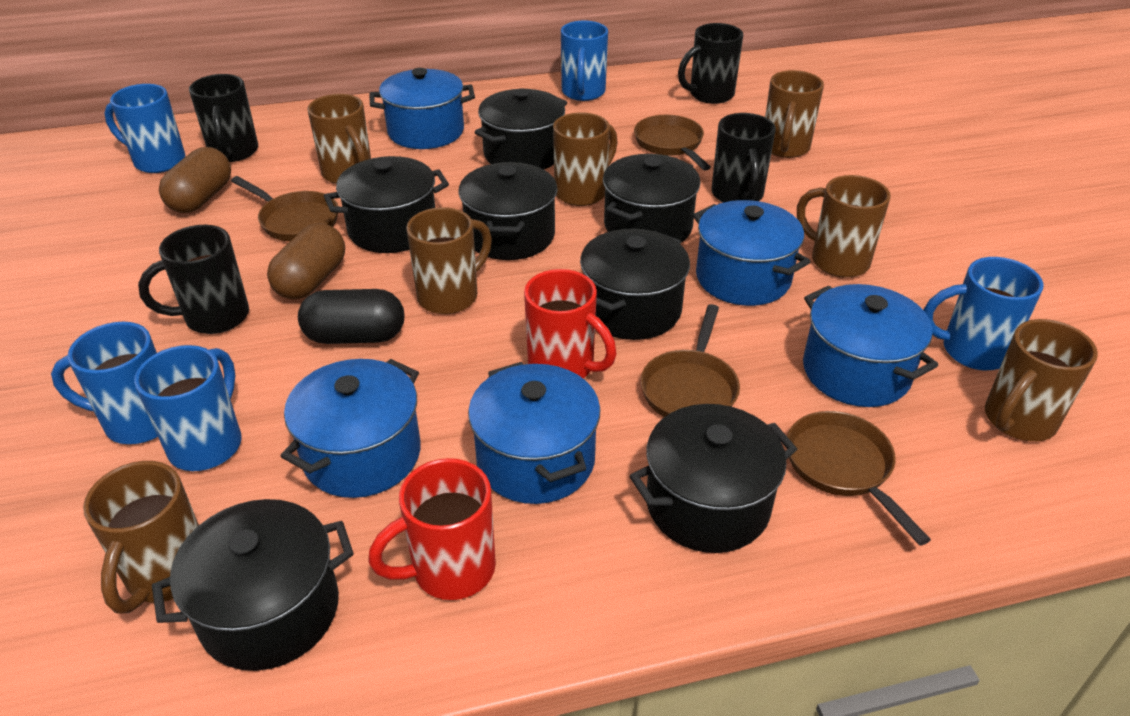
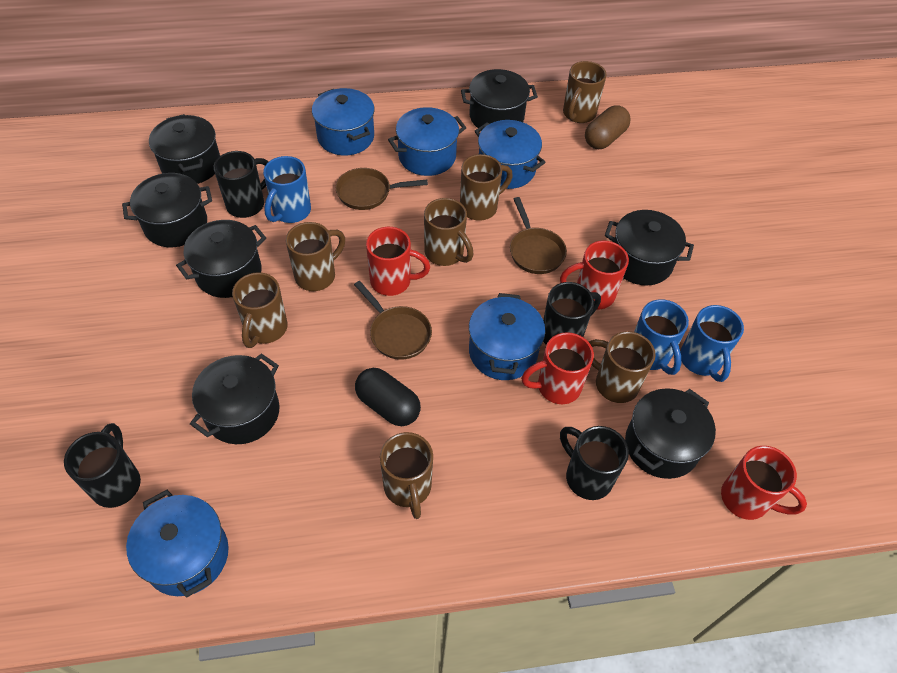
blue mug: [51,322,158,444] [105,84,185,173] [134,345,242,471] [561,21,608,101] [924,257,1044,370] = 5 -> [263,156,311,223] [634,299,689,375] [680,305,744,382] = 3
brown capsule: [159,147,231,213] [267,223,345,300] = 2 -> [585,106,631,149] = 1
brown pan: [231,176,339,241] [634,115,711,170] [641,304,740,417] [787,411,931,546] = 4 -> [336,168,428,210] [354,281,432,360] [510,197,567,274] = 3
red mug: [368,458,496,600] [524,269,616,378] = 2 -> [366,227,430,296] [521,332,594,404] [560,241,629,309] [721,446,807,520] = 4

